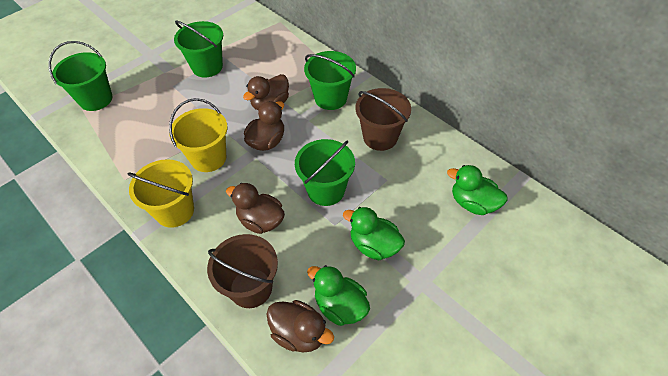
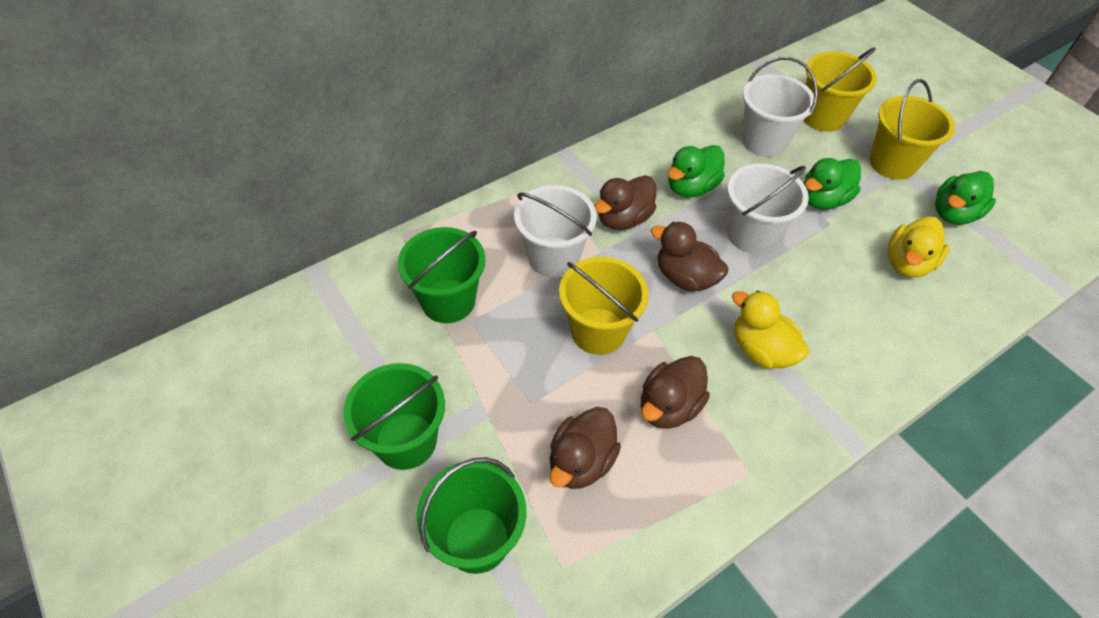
brown bucket: [207,234,278,308] [355,88,411,151] = 2 -> none = 0
green bucket: [48,41,113,111] [174,21,223,78] [295,139,355,206] [304,51,356,110] = 4 -> [343,363,445,470] [398,227,485,323] [417,457,527,574] = 3
white bucket: none = 0 -> [514,185,597,278] [727,164,809,254] [742,57,818,157] = 3
yellow bucket: [127,159,194,228] [169,98,228,172] = 2 -> [559,257,649,355] [804,47,877,132] [869,79,955,180] = 3
yellow duck: none = 0 -> [732,291,809,369] [888,216,949,277] = 2

